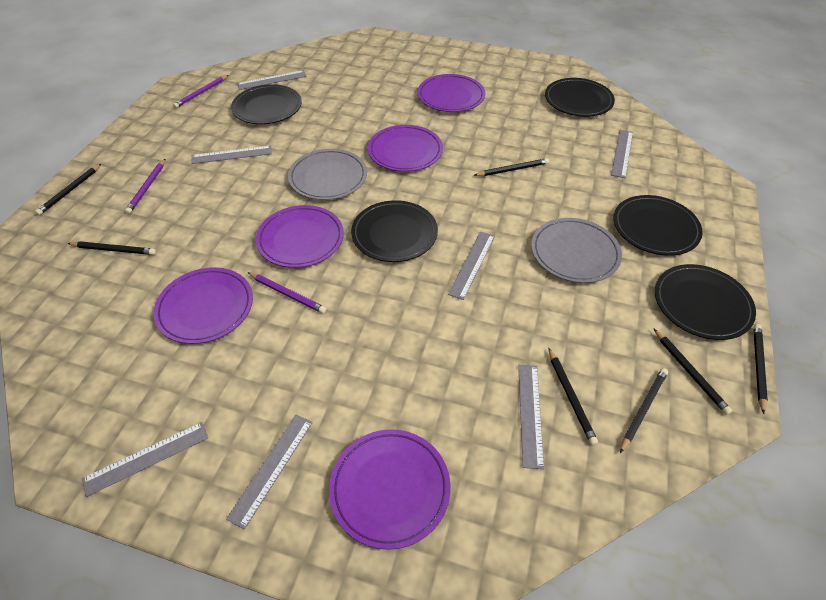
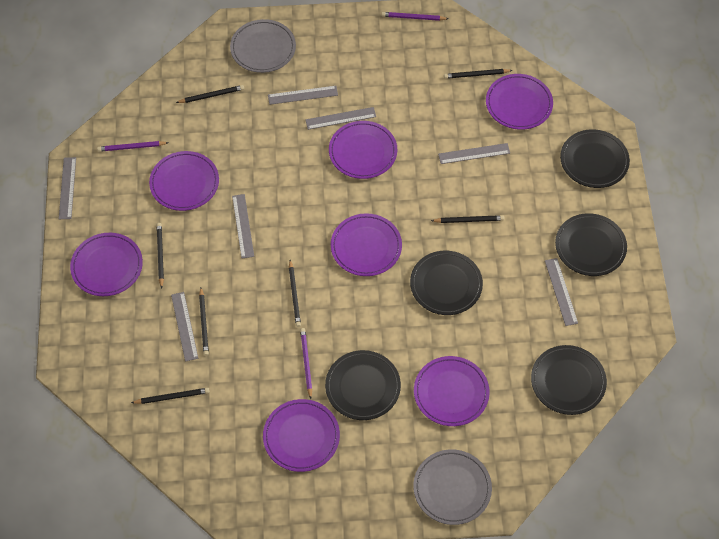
purple plate: [153,267,253,344] [256,205,344,268] [329,429,451,550] [368,125,443,172] [417,74,485,112] = 5 -> [70,233,143,296] [149,151,219,211] [263,399,340,472] [329,121,397,179] [331,213,402,276] [414,356,489,426] [486,74,553,130] = 7

